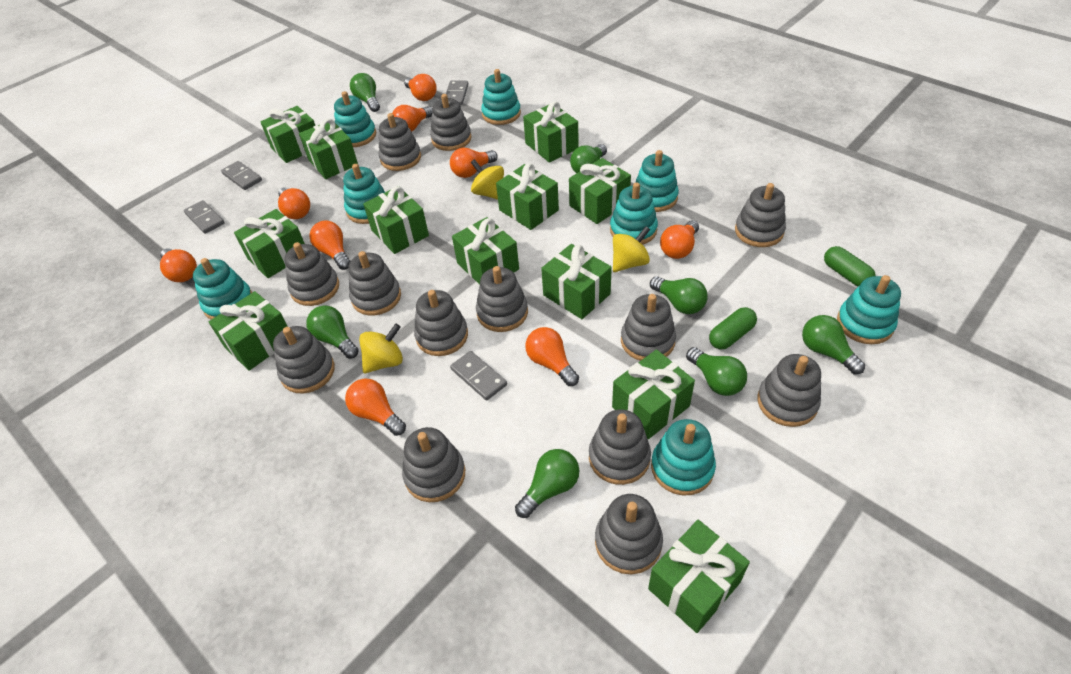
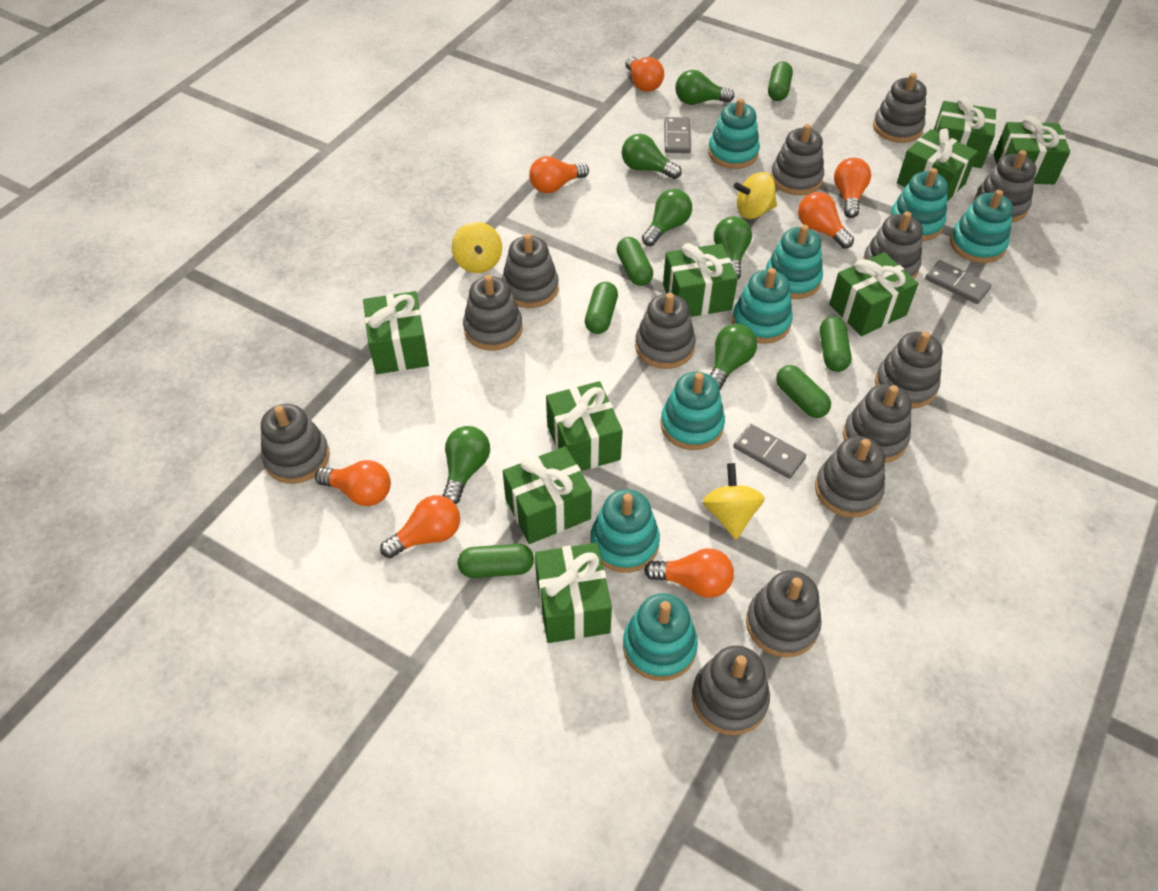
green capsule: [709,307,757,350] [824,246,876,287] = 2 -> [457,544,534,578] [585,282,618,334] [617,237,653,286] [768,61,793,101] [776,365,831,418] [820,317,851,372] = 6
green gift: [209,291,288,371] [234,209,305,278] [260,106,315,163] [299,119,358,179] [363,186,429,254] [452,217,519,285] [496,163,559,230] [523,101,579,163] [541,244,612,319] [569,158,631,224] [612,349,695,439] [648,520,750,633] = 12 -> [363,291,429,374] [503,446,592,544] [535,543,612,643] [546,381,623,471] [663,243,738,317] [829,252,919,336] [897,128,978,201] [934,97,996,168] [994,116,1070,184] = 9
green light bulb: [306,305,359,359] [350,73,380,112] [515,449,580,518] [570,144,607,173] [650,276,708,314] [686,347,747,396] [802,315,865,374] = 7 -> [443,426,490,504] [622,134,682,179] [642,189,692,246] [675,70,734,105] [710,324,757,390] [714,216,752,279] = 6
grey domino: [184,200,225,234] [221,161,262,190] [446,81,468,105] [450,351,507,401] = 4 -> [664,117,691,153] [733,424,806,479] [925,260,991,304] = 3
orange light bulb: [160,248,197,282] [278,187,310,219] [309,220,350,270] [345,378,406,436] [392,105,433,132] [404,74,437,101] [450,148,498,178] [525,327,579,386] [660,220,699,259] = 9 -> [315,460,391,506] [380,495,460,558] [529,156,589,193] [625,57,664,92] [644,548,734,598] [798,192,854,248] [834,158,871,218] = 7

